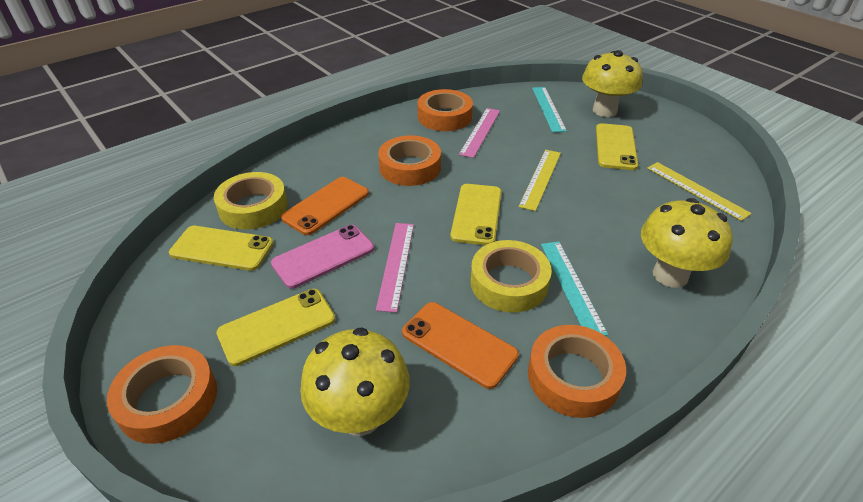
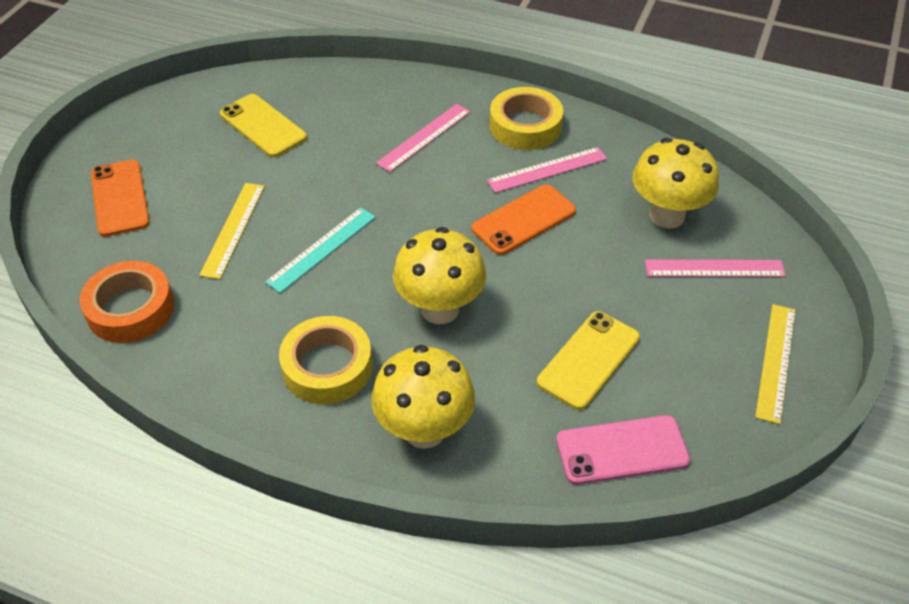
orange tape: [107,345,217,444] [378,135,441,186] [417,89,473,131] [528,325,626,418] = 4 -> [80,261,174,343] = 1
pink ruler: [376,223,414,313] [459,108,500,158] = 2 -> [376,104,471,172] [487,147,607,193] [645,260,786,277] = 3
turquoise ruler: [532,87,567,132] [541,242,608,336] = 2 -> [265,207,376,293] = 1
yellow phone: [169,226,274,271] [216,289,335,366] [450,184,502,245] [596,123,638,170] = 4 -> [220,94,307,157] [537,311,640,410] = 2

